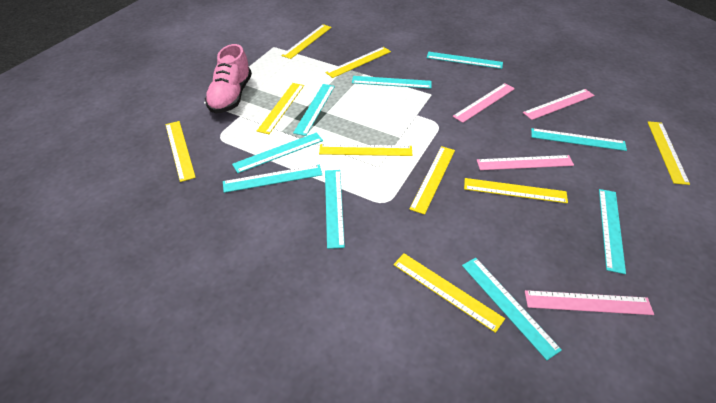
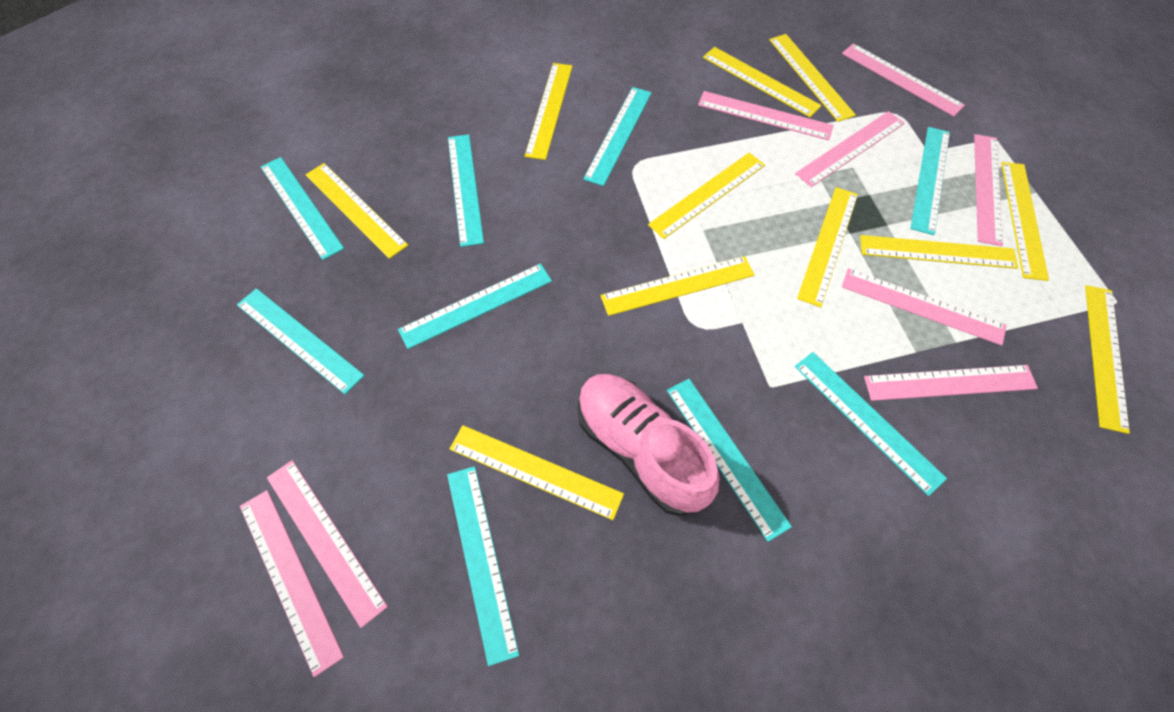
pink ruler: [453,83,515,123] [477,155,574,170] [523,89,595,120] [525,290,654,315] = 4 -> [240,490,344,677] [267,460,388,628] [698,91,833,140] [795,111,905,187] [842,43,965,116] [842,268,1007,345] [864,365,1038,401] [974,134,1003,246] = 8
yellow ruler: [165,121,196,182] [257,83,304,134] [281,24,332,59] [319,144,412,156] [325,47,391,78] [393,253,505,333] [409,146,455,215] [464,178,568,203] [648,121,690,185] = 9 -> [306,163,408,259] [450,425,624,520] [525,63,573,160] [601,256,755,316] [648,153,765,239] [703,47,822,117] [769,34,856,122] [797,187,858,307] [860,235,1018,269] [1001,162,1049,281] [1085,285,1130,434] = 11

